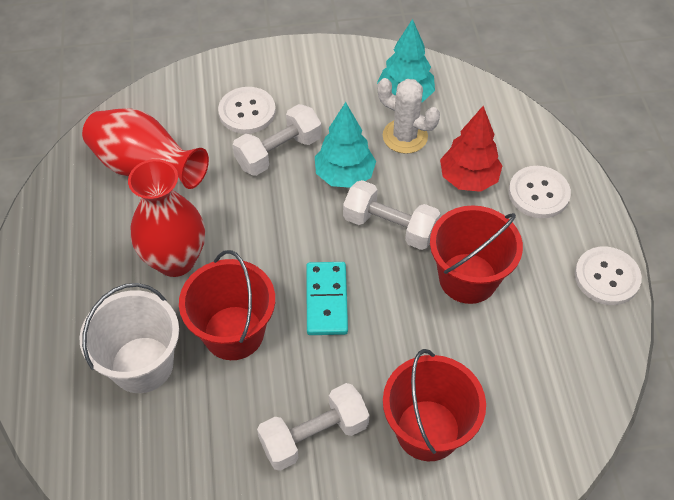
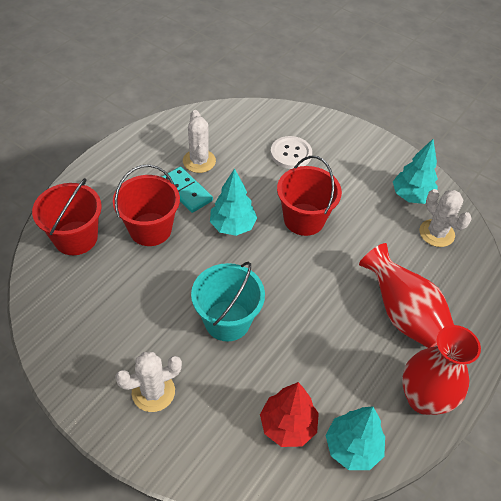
turquoise bucket: none = 0 -> [191,262,265,341] = 1
turquoise tree: [315,102,376,188] [377,19,435,102] = 2 -> [210,168,257,236] [326,406,385,470] [393,139,438,204] = 3
white bucket: [79,283,179,393] = 1 -> none = 0
white button: [218,87,276,134] [509,166,571,218] [575,247,642,305] = 3 -> [271,136,312,169] = 1
white cactus: [378,78,440,154] = 1 -> [115,352,182,412] [183,110,216,173] [419,189,472,247] = 3
white dumbbell: [232,104,322,176] [257,383,369,471] [343,180,441,250] = 3 -> none = 0

